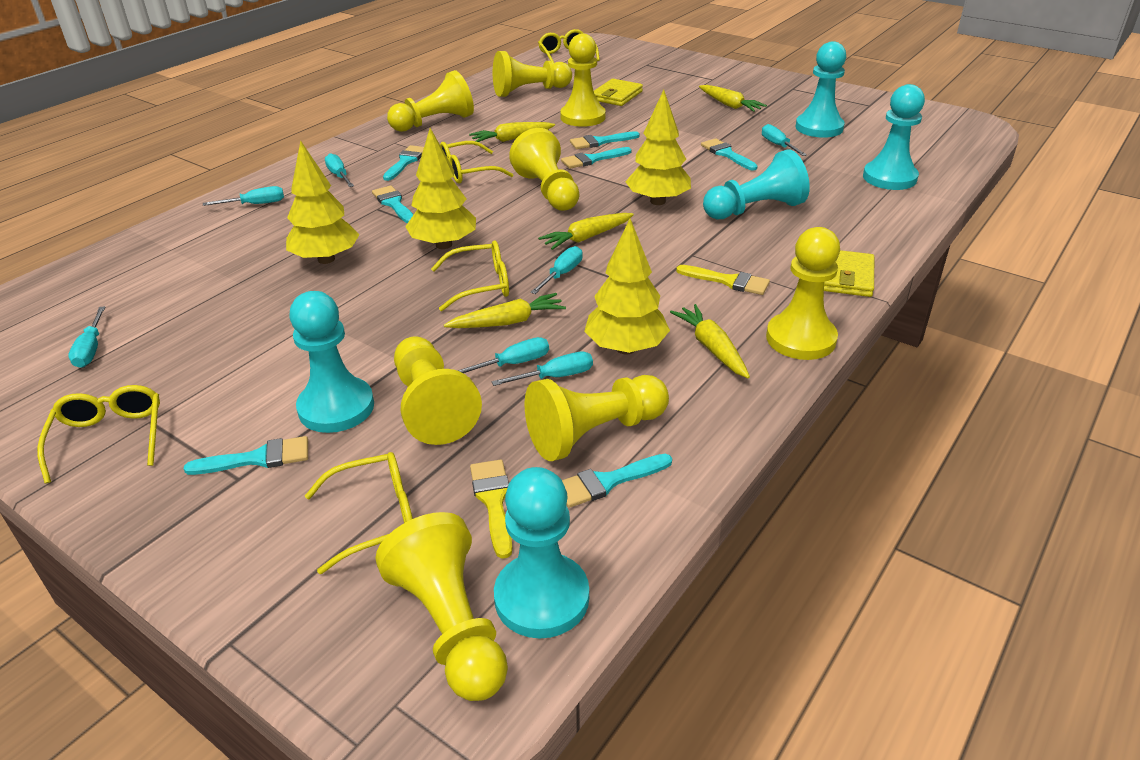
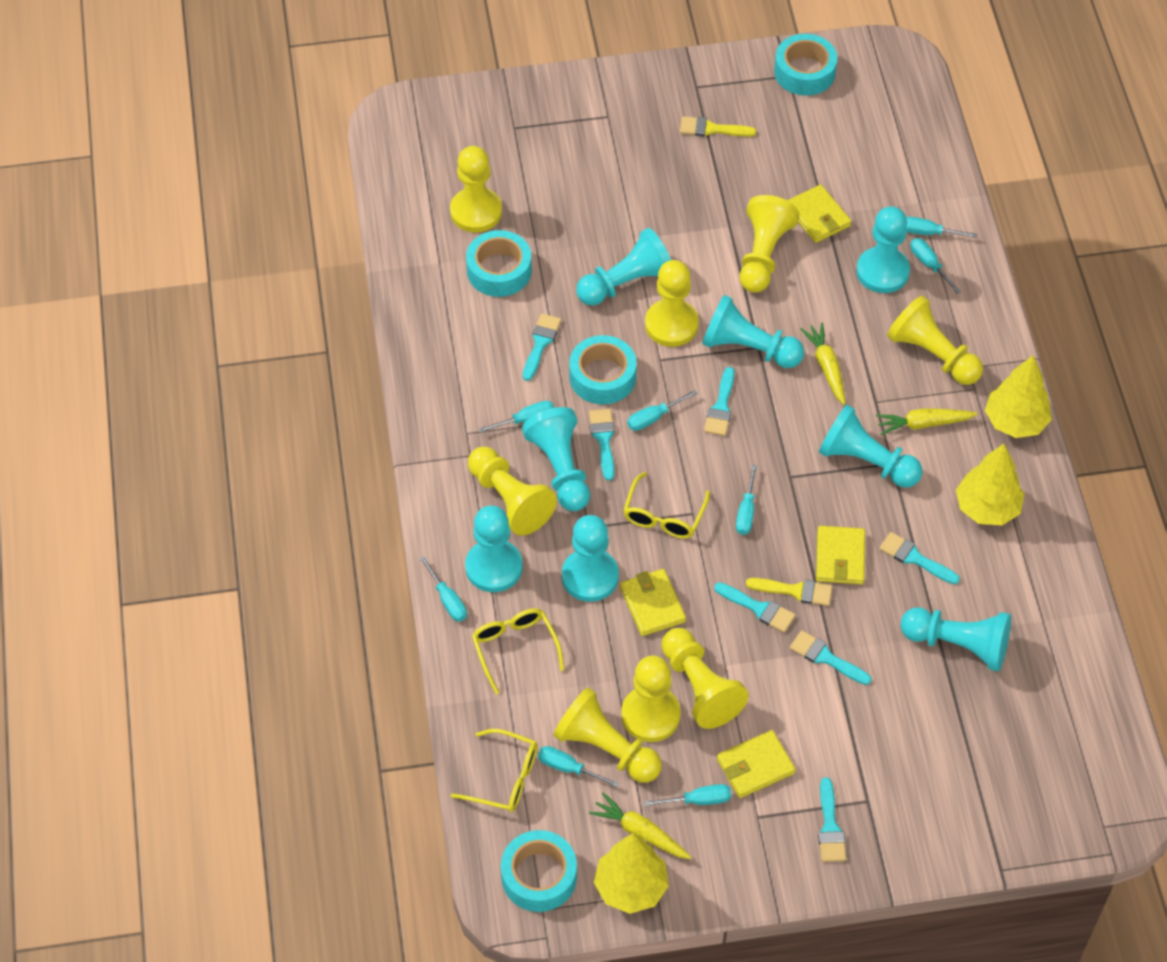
turquoise pawn: [289,291,374,433] [494,467,589,639] [703,149,810,219] [796,41,846,138] [863,84,925,190] = 5 -> [465,506,522,592] [522,407,590,511] [562,515,619,602] [576,228,671,305] [702,295,804,368] [819,405,922,488] [856,206,910,293] [900,607,1011,672] = 8
turquoise screwdriver: [68,306,105,368] [203,186,284,206] [325,153,354,187] [457,337,549,373] [492,351,593,386] [530,246,583,294] [762,124,807,156] = 7 -> [420,556,467,621] [479,401,554,433] [538,746,619,788] [627,390,698,431] [644,784,731,806] [736,465,757,535] [906,217,977,238] [911,238,961,294] = 8
turquoise tape: none = 0 -> [466,230,532,297] [501,830,577,912] [569,335,637,405] [774,34,837,96] = 4
yellow carrot: [444,293,566,328] [469,122,555,142] [538,213,634,250] [670,304,750,378] [699,85,767,112] = 5 -> [589,792,692,859] [800,323,845,405] [876,408,978,435] = 3
yellow glasses: [37,385,160,484] [305,452,413,574] [431,240,509,311] [440,141,514,183] [538,29,600,64] = 5 -> [451,729,538,812] [472,608,564,694] [623,472,710,539] = 3
yellow tree: [286,140,360,264] [405,128,476,249] [584,219,670,354] [625,90,691,205] = 4 -> [594,833,669,914] [956,444,1024,525] [985,355,1052,438] = 3
yellow wallet: [594,79,643,106] [824,250,874,297] = 2 -> [620,569,686,636] [717,730,796,798] [787,185,851,243] [816,526,865,584] = 4

